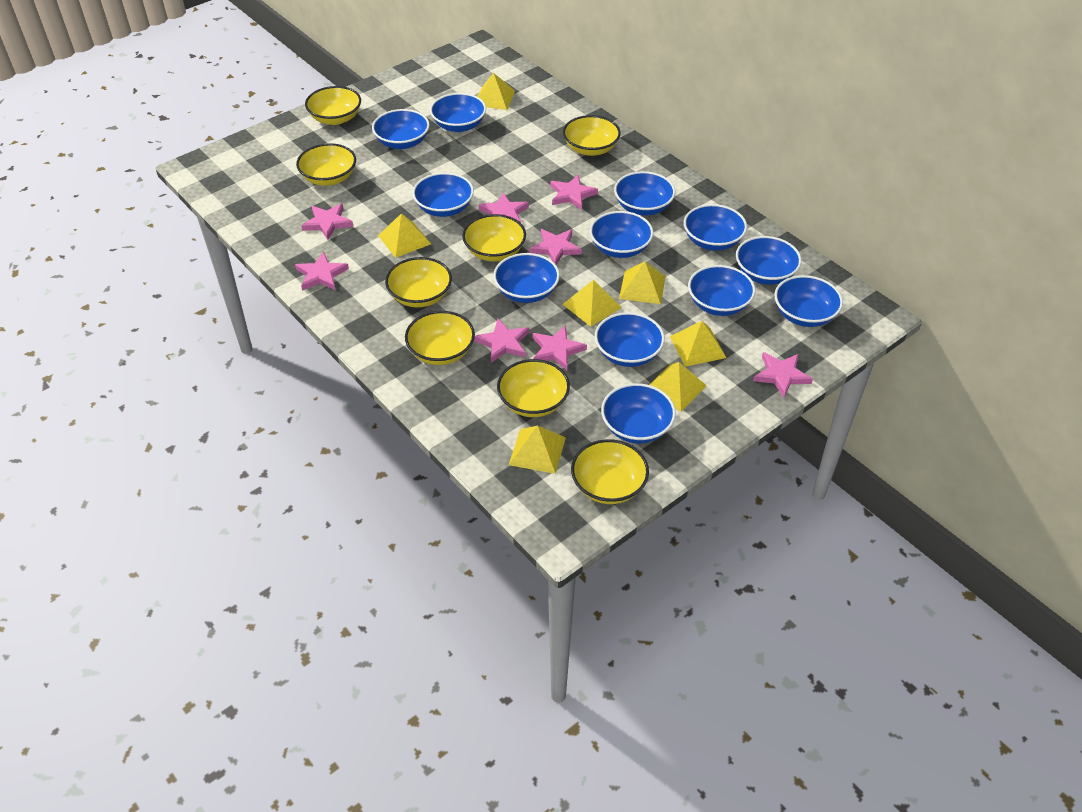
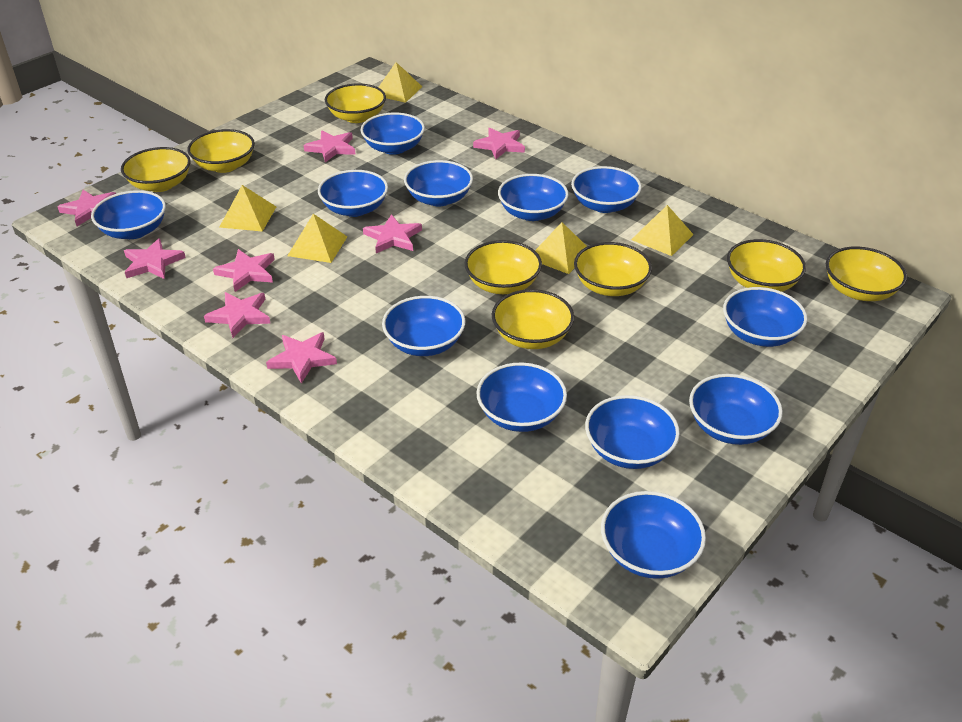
yellow pyramid: [378,214,431,258] [478,73,515,110] [509,425,566,474] [563,280,622,327] [619,261,666,304] [649,362,707,412] [670,321,726,367] = 7 -> [219,185,276,232] [287,214,347,263] [378,62,422,103] [535,222,587,274] [631,205,694,256] = 5

